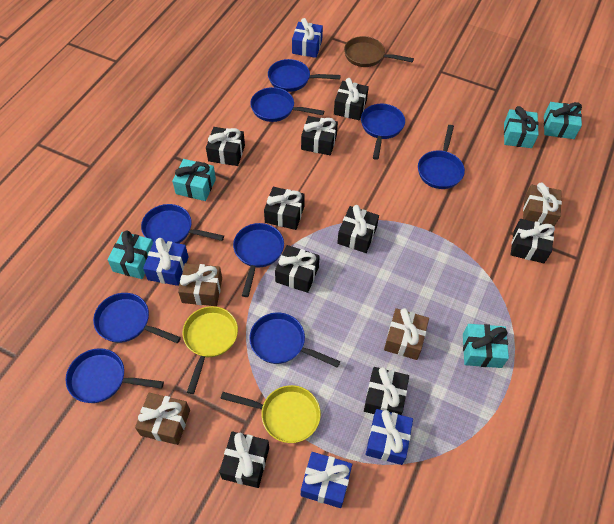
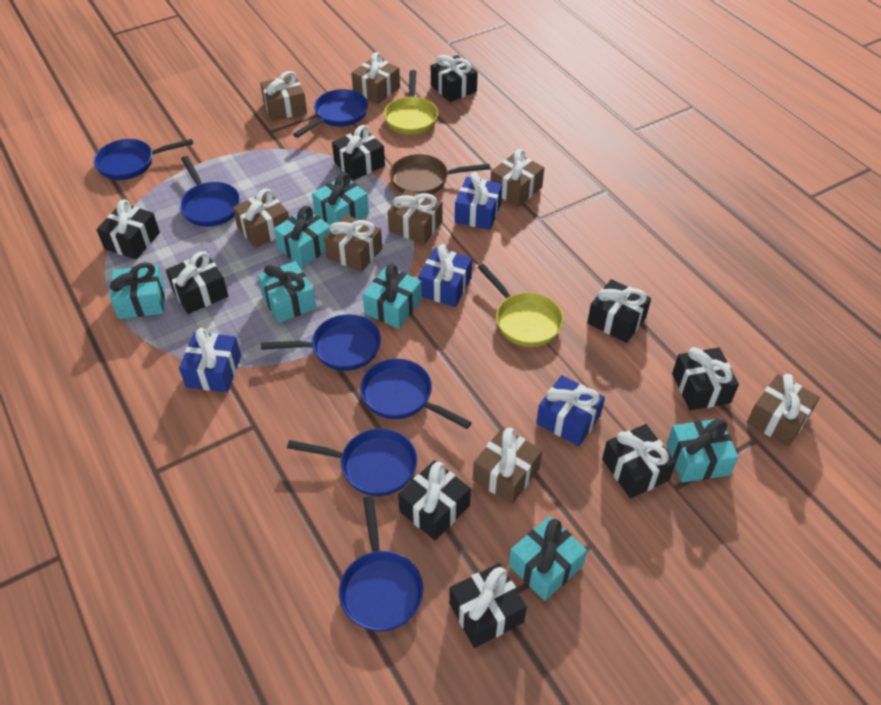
blue pan: [66,348,164,403] [93,293,181,343] [141,204,224,244] [233,223,284,297] [249,312,340,368] [250,87,324,122] [268,59,341,92] [361,104,405,160] [418,125,465,189] = 9 -> [94,139,194,180] [179,156,240,227] [261,314,381,371] [287,429,417,496] [293,89,368,138] [339,496,424,632] [360,359,472,429] = 7
brown gift: [135,393,190,445] [178,263,222,306] [384,308,429,360] [523,183,562,226] = 4 -> [233,188,289,248] [260,71,307,121] [324,215,382,272] [351,52,400,104] [388,189,442,244] [473,427,542,504] [490,149,544,207] [747,374,820,447] = 8
turquoise gift: [107,230,153,279] [172,159,216,201] [463,324,509,368] [504,106,539,148] [544,102,582,139] = 5 -> [110,262,165,319] [258,261,316,323] [274,206,330,267] [312,173,369,225] [363,264,422,329] [509,516,587,601] [666,418,739,483] = 7

